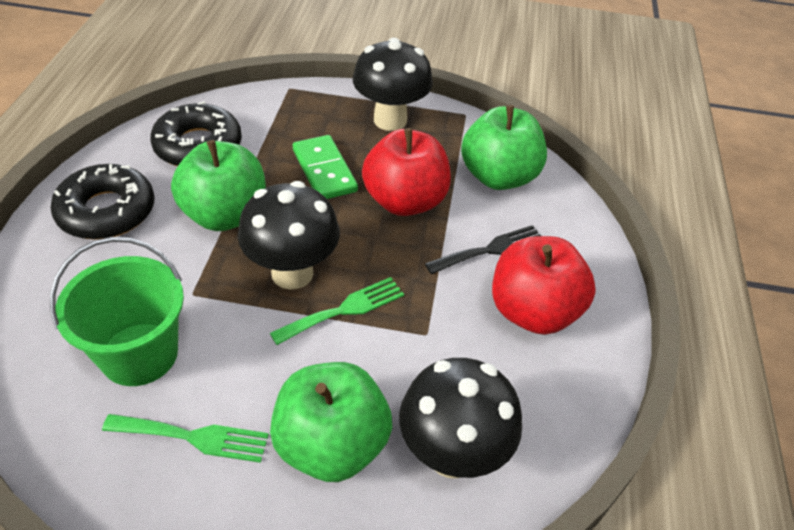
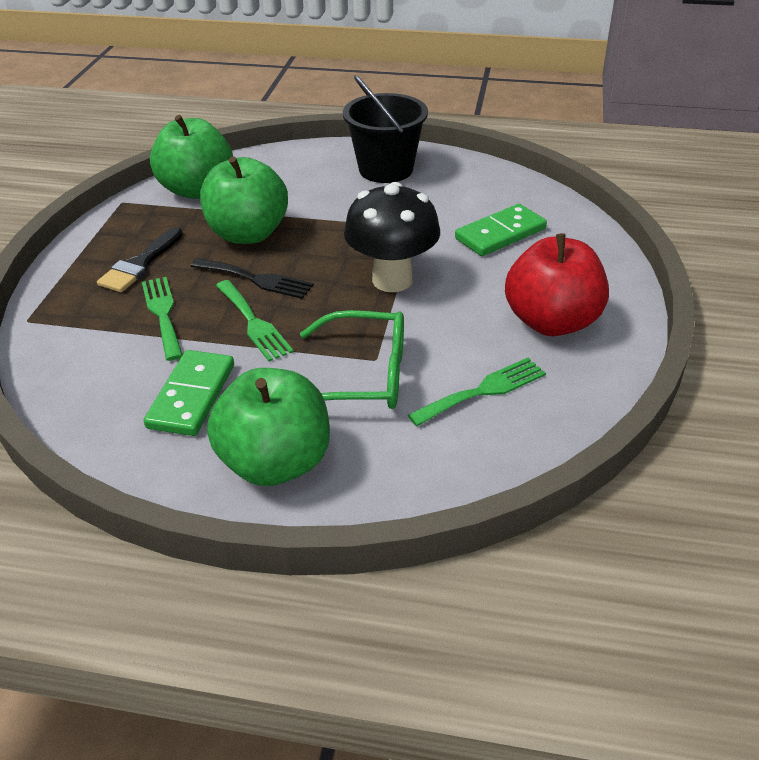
black brush: none = 0 -> [97,227,183,292] = 1
black bucket: none = 0 -> [343,75,428,183] = 1
black donut: [50,164,154,240] [150,101,242,166] = 2 -> none = 0
black mushroom: [238,181,340,290] [353,38,433,131] [399,358,522,478] = 3 -> [344,182,440,292] = 1
green bucket: [50,237,184,386] = 1 -> none = 0
green domino: [293,135,358,199] = 1 -> [144,350,234,436] [455,204,547,256] = 2
green fork: [102,414,269,463] [270,277,404,345] = 2 -> [142,277,183,361] [216,280,294,362] [408,358,546,426] = 3
green glasses: none = 0 -> [300,310,404,409] = 1
red apple: [362,128,451,216] [492,236,596,335] = 2 -> [505,233,609,336] = 1

